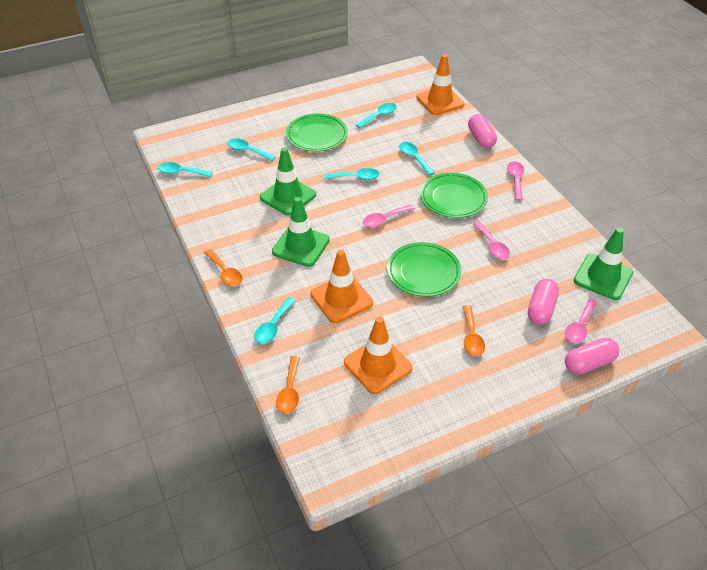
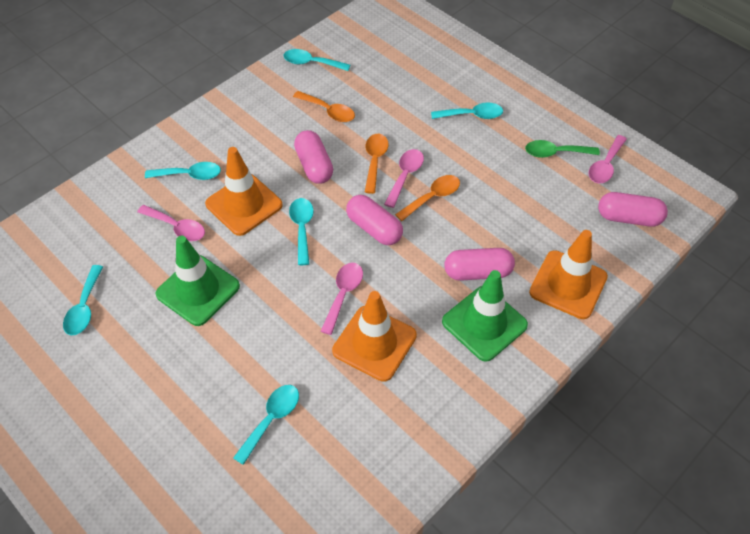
green plate: [286,114,348,152] [387,242,461,297] [420,173,488,218] = 3 -> none = 0
green spoon: none = 0 -> [525,140,600,158] = 1
green traffic cone: [260,148,316,216] [272,197,330,267] [574,228,633,300] = 3 -> [155,236,240,326] [442,270,528,362] = 2
pink capsule: [468,114,497,148] [528,279,559,325] [565,338,619,374] = 3 -> [294,130,333,184] [346,195,403,245] [444,248,515,281] [598,192,668,227] = 4

